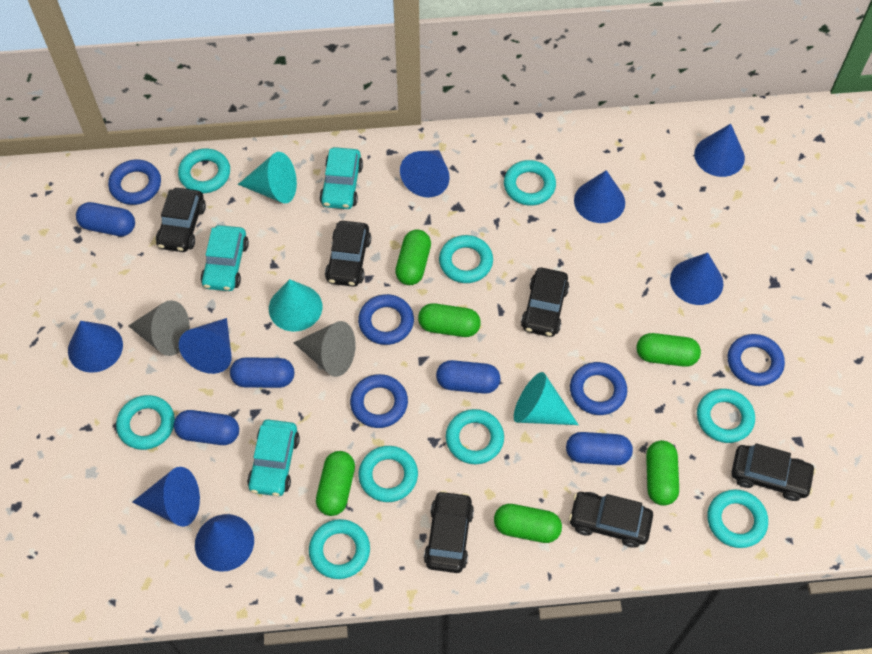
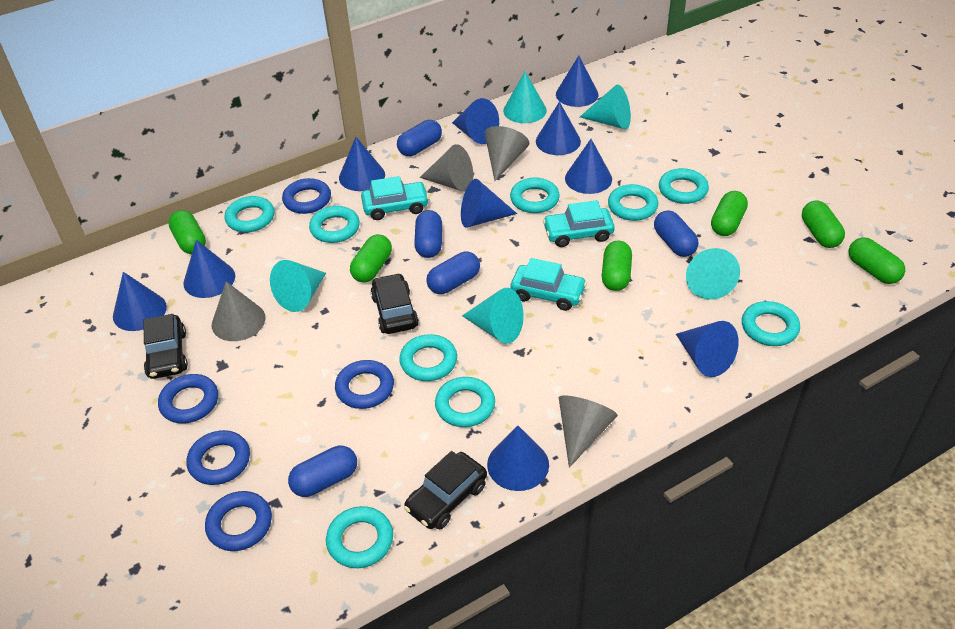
black car: [156,188,206,252] [325,221,371,287] [424,490,474,573] [521,268,569,337] [569,492,653,548] [731,443,816,501] = 6 -> [143,314,188,379] [370,273,419,334] [404,451,487,529] = 3
blue cone: [68,321,123,373] [132,467,200,527] [179,318,231,374] [195,514,254,572] [400,150,450,197] [574,170,625,223] [670,253,723,305] [694,124,745,177] = 8 -> [113,272,167,331] [183,240,235,298] [339,137,385,191] [452,98,499,144] [461,179,517,228] [487,426,549,491] [536,102,581,155] [556,56,598,107] [565,139,612,194] [676,321,739,377] = 10
grey cone: [128,300,190,356] [293,321,356,377] = 2 -> [212,281,266,341] [420,144,473,192] [485,126,529,181] [559,395,618,468] = 4
turquoise cone: [238,152,297,203] [269,279,322,332] [514,372,579,425] = 3 -> [270,260,326,312] [462,288,524,344] [503,72,547,123] [580,84,631,129] [686,248,740,300] = 5

